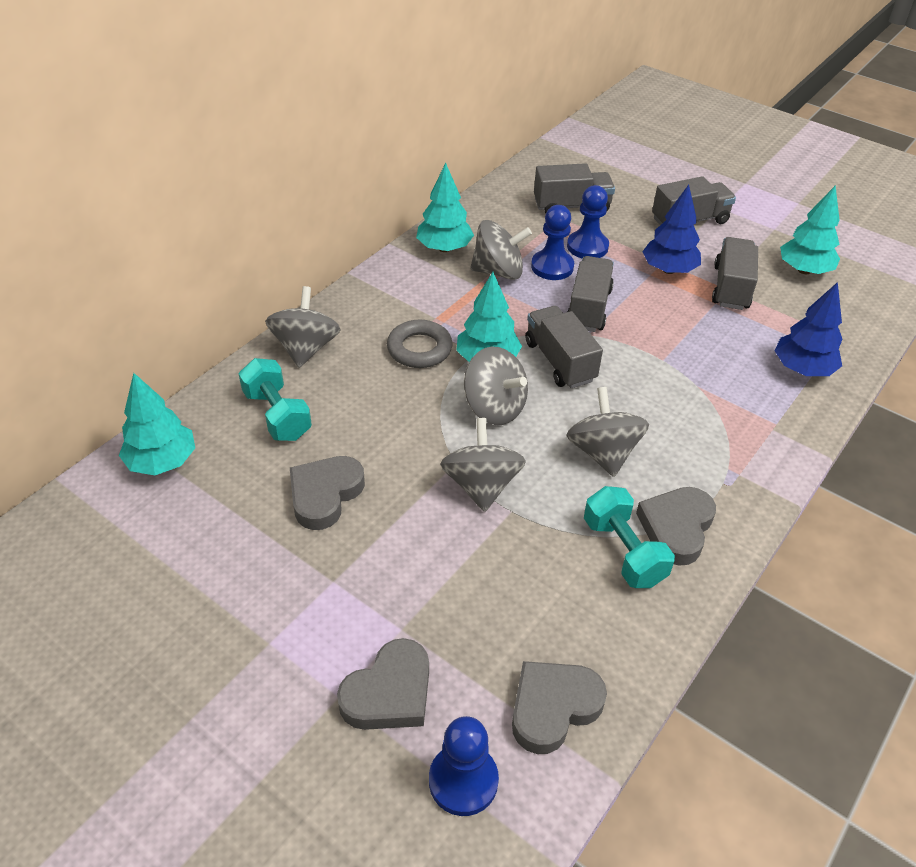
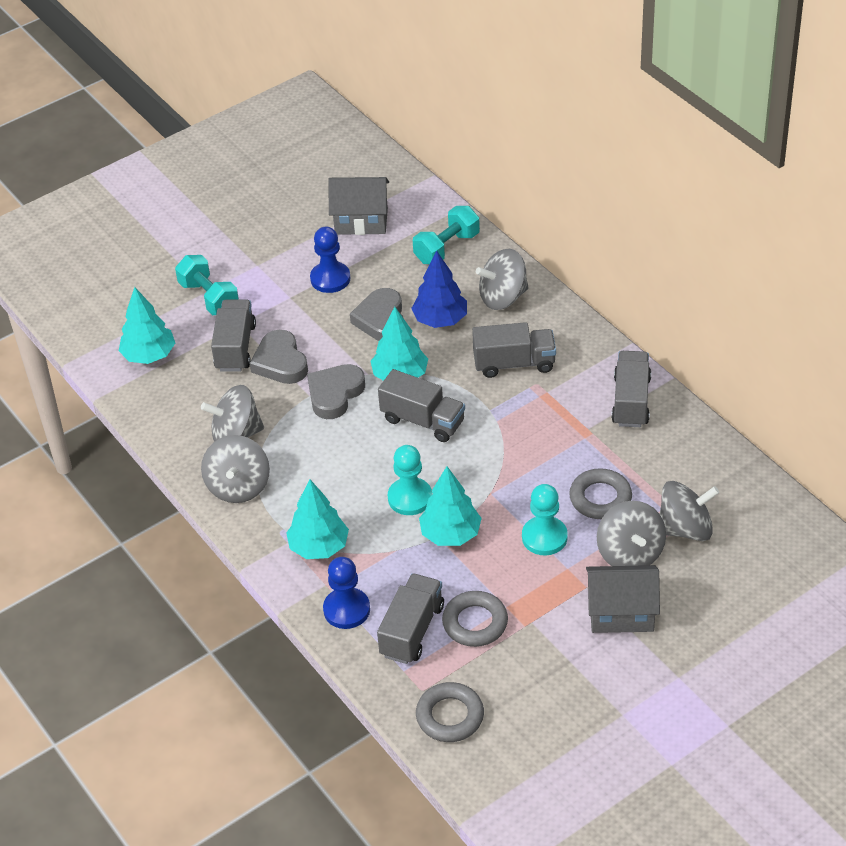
blue pawn: [429,716,499,816] [531,205,574,280] [567,185,609,259] = 3 -> [310,227,350,293] [323,557,370,629] = 2
blue tree: [642,185,701,274] [774,282,843,376] = 2 -> [411,251,467,328] = 1
grey heart: [290,456,365,530] [337,638,429,730] [512,661,607,754] [636,487,716,566] = 4 -> [250,330,308,384] [307,364,365,419] [350,288,403,341] = 3
grey house: none = 0 -> [328,177,389,235] [586,565,660,633] = 2
grey ring: [387,320,453,368] = 1 -> [416,682,484,742] [442,591,508,647] [569,468,632,519] = 3
turquoise pawn: none = 0 -> [388,445,432,515] [522,484,568,555] = 2

